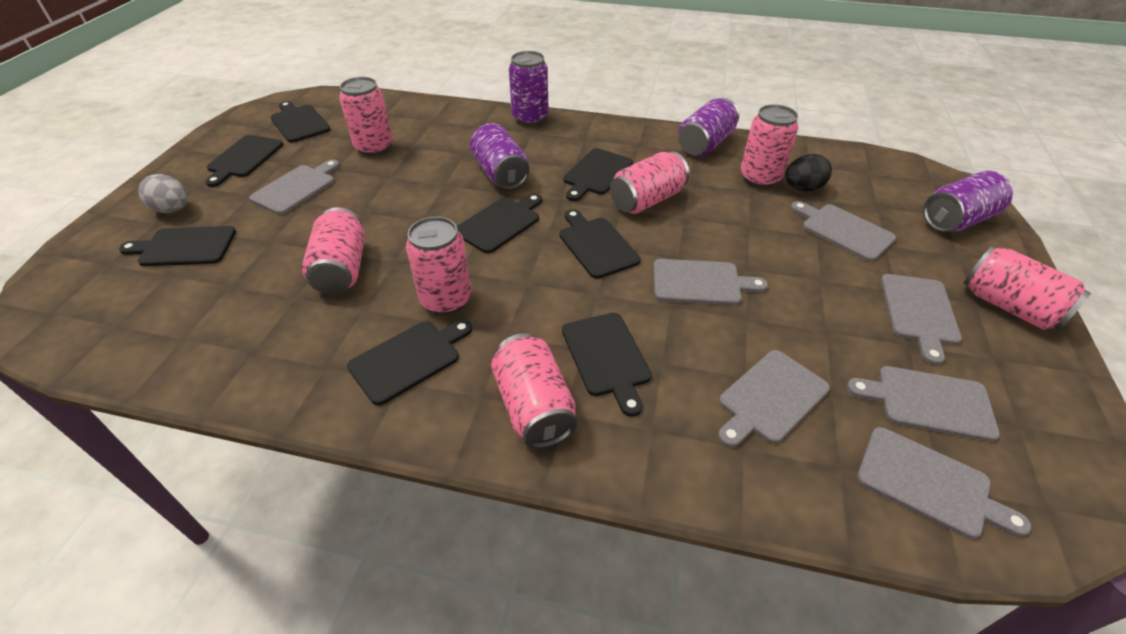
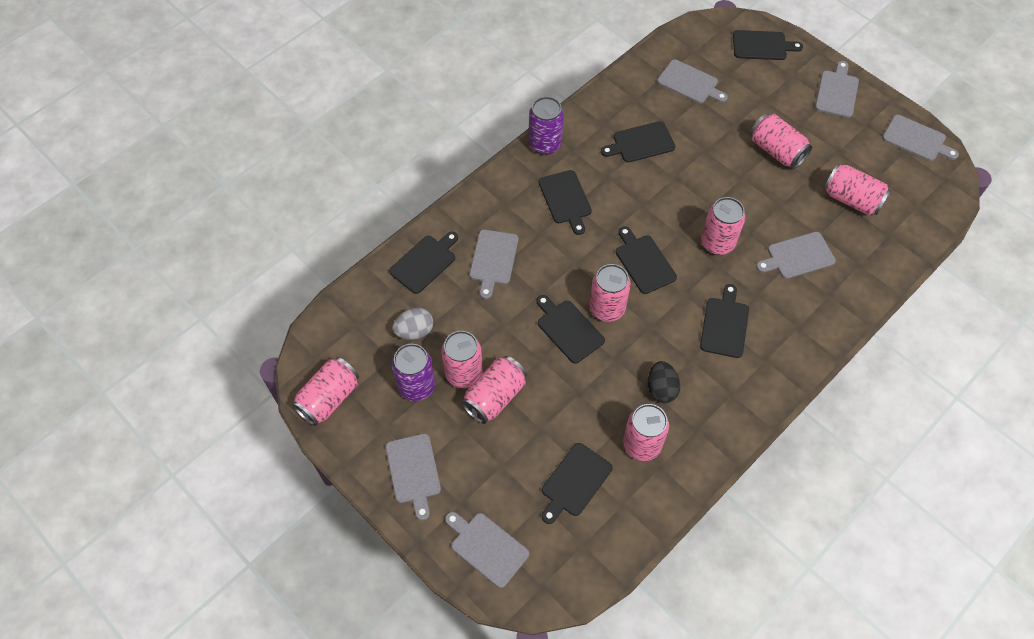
pink can: [301,207,365,294] [339,77,393,156] [406,217,472,315] [491,333,577,448] [610,151,689,214] [740,104,798,188] [963,246,1091,330] = 7 -> [291,357,359,426] [442,331,483,388] [461,356,527,424] [589,264,631,322] [623,404,669,461] [701,197,745,255] [750,113,812,169] [823,164,891,215] = 8
purple can: [470,123,529,190] [509,51,549,126] [679,98,739,156] [923,171,1013,232] = 4 -> [392,344,435,401] [529,96,564,155] = 2

